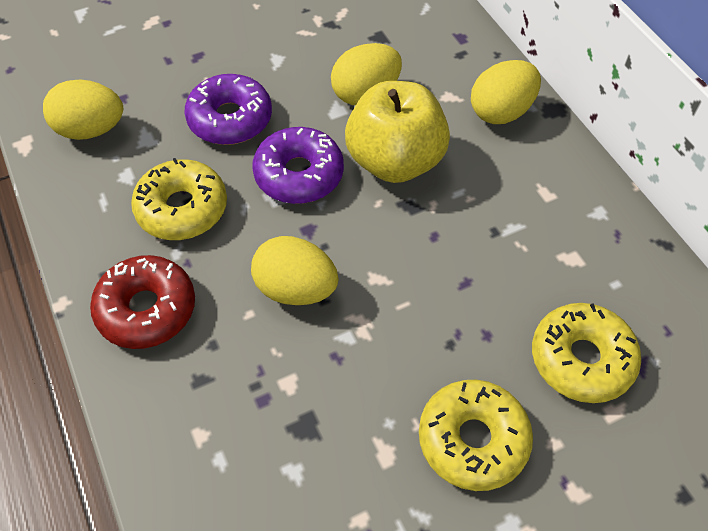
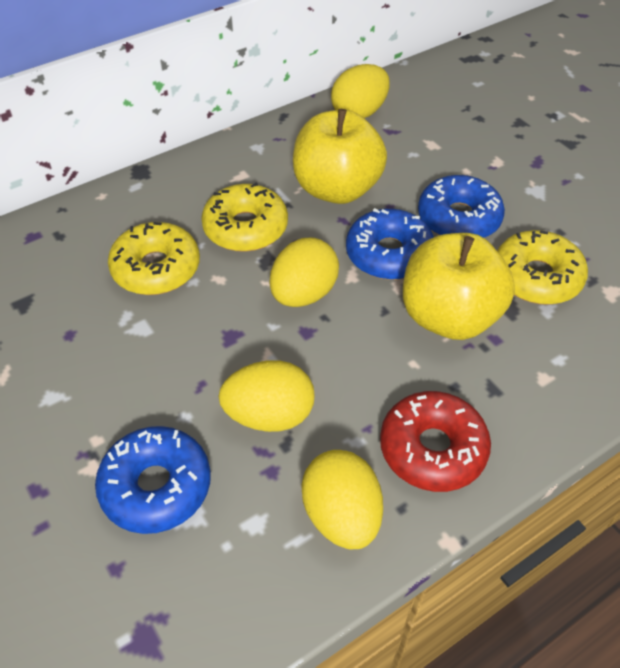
blue donut: none = 0 -> [95,426,211,534] [346,208,434,280] [418,175,505,238] = 3
purple donut: [184,74,272,145] [252,127,344,204] = 2 -> none = 0
yellow apple: [345,81,450,183] = 1 -> [293,109,387,204] [403,233,515,340] = 2

